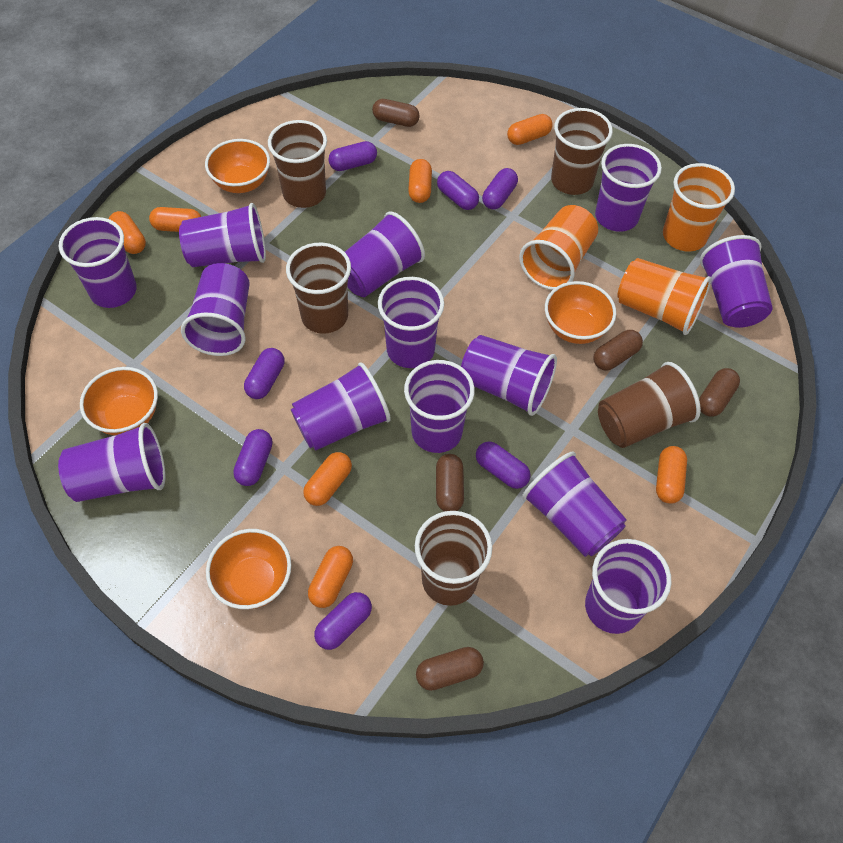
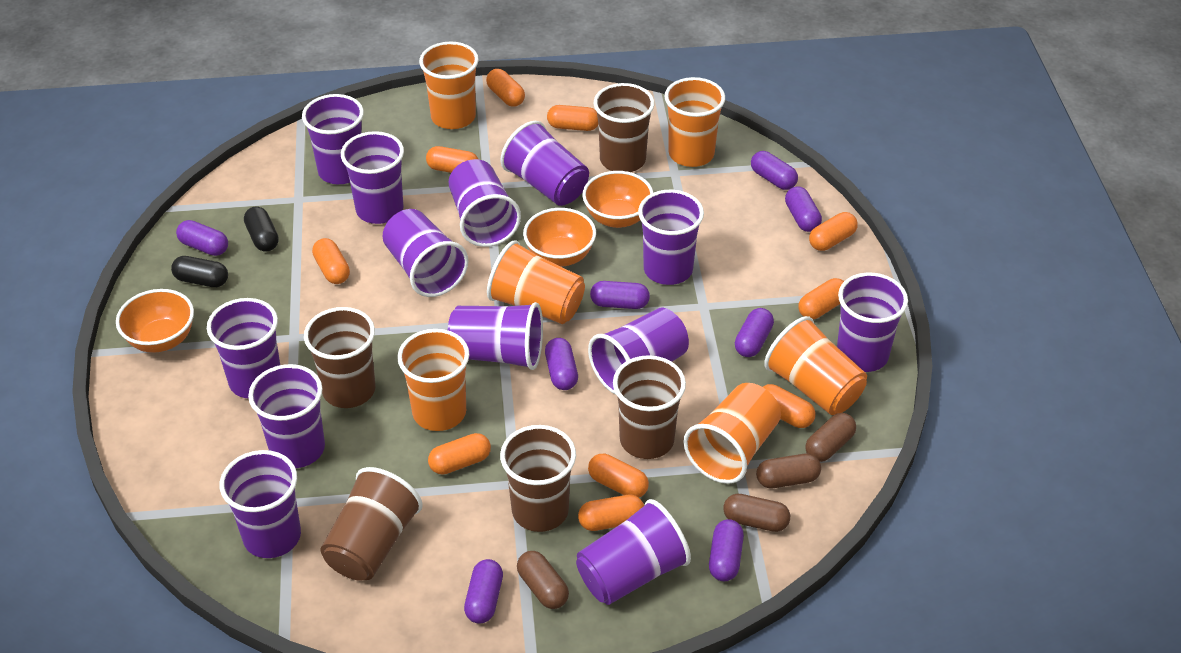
black capsule: none = 0 -> [171,256,228,287] [244,206,279,252] = 2
brown capsule: [372,99,420,127] [416,647,484,691] [436,454,464,511] [593,330,643,371] [699,368,740,416] = 5 -> [517,551,569,609] [723,494,790,532] [756,454,821,488] [805,413,856,462] = 4
orange bowl: [80,367,158,435] [205,139,270,193] [206,529,291,609] [545,281,616,344] = 4 -> [116,289,194,353] [523,208,596,267] [582,171,653,228] = 3
orange capsule: [109,211,146,254] [149,207,201,232] [303,452,352,506] [308,546,353,608] [408,159,432,203] [507,114,553,145] [656,446,687,503] = 7 -> [312,238,350,284] [426,146,478,173] [428,433,491,475] [486,69,525,107] [547,105,598,131] [578,495,644,531] [588,454,649,498] [763,384,815,428] [799,278,844,319] [809,212,858,251] = 10
orange cup: [519,205,598,290] [617,258,711,335] [663,163,735,252] = 3 -> [397,329,469,431] [419,42,479,129] [487,240,585,324] [665,77,725,167] [683,383,781,484] [765,316,867,415] = 6
purple capsule: [233,429,272,486] [244,348,284,399] [314,592,372,650] [328,141,377,171] [437,171,479,210] [476,442,531,489] [482,168,518,210] = 7 -> [176,220,228,256] [464,559,503,624] [545,338,578,390] [590,281,650,309] [709,519,744,581] [735,308,774,357] [751,151,798,190] [785,186,822,232] = 8

